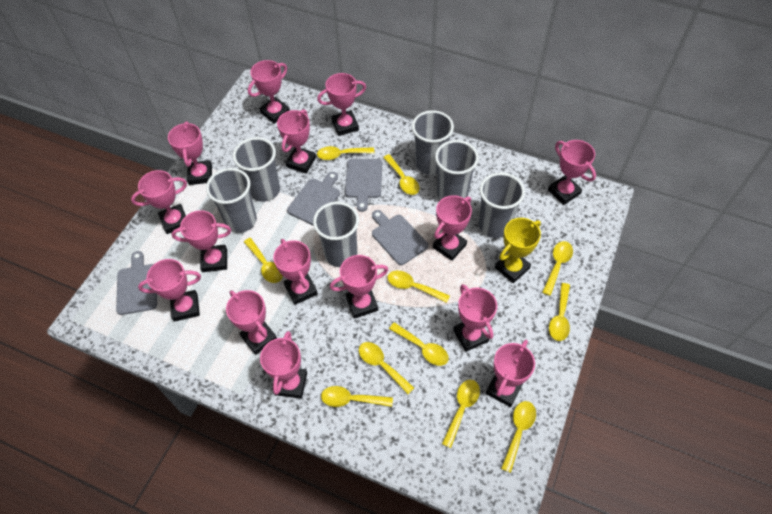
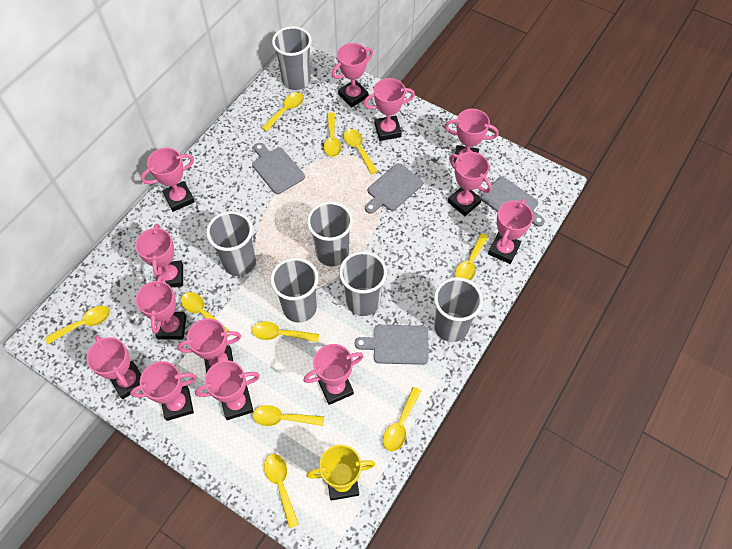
pink trophy: [131,170,187,234] [138,259,201,322] [168,121,212,185] [172,210,231,272] [226,290,277,355] [248,60,290,124] [260,331,307,399] [273,239,318,305] [277,109,316,174] [317,73,366,136] [330,255,388,319] [433,195,472,261] [453,284,497,352] [486,340,535,407] [548,140,596,205] = 15 -> [87,335,141,399] [130,361,197,421] [135,224,183,287] [136,275,187,339] [141,148,195,212] [177,318,241,374] [195,360,260,420] [303,344,364,405] [332,43,373,108] [363,78,415,141] [444,109,499,163] [448,152,492,216] [488,199,533,264] = 13
yellow spoon: [244,238,283,283] [317,146,375,160] [321,386,393,407] [359,342,414,394] [383,154,419,195] [387,271,450,303] [389,322,449,366] [442,380,480,448] [501,401,536,473] [542,241,573,296] [549,283,570,341] = 11 -> [45,306,110,344] [181,292,230,338] [252,321,319,342] [253,405,324,426] [262,92,304,132] [264,454,299,528] [324,112,342,157] [343,129,378,174] [383,387,421,451] [455,233,488,281] = 10

